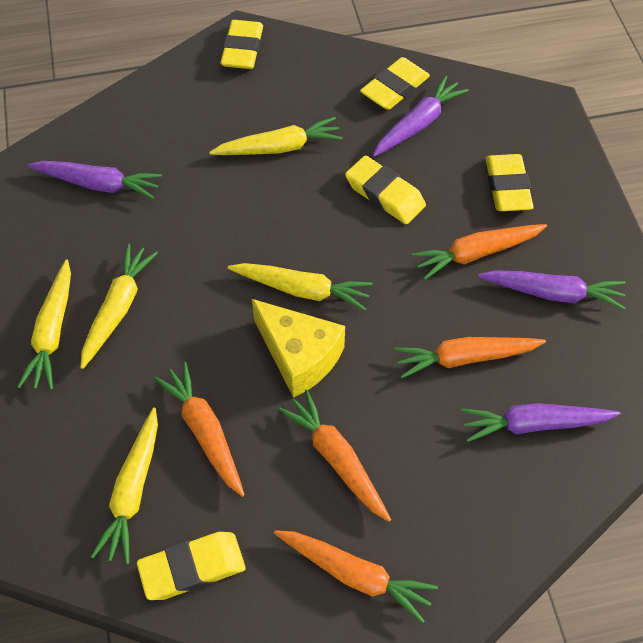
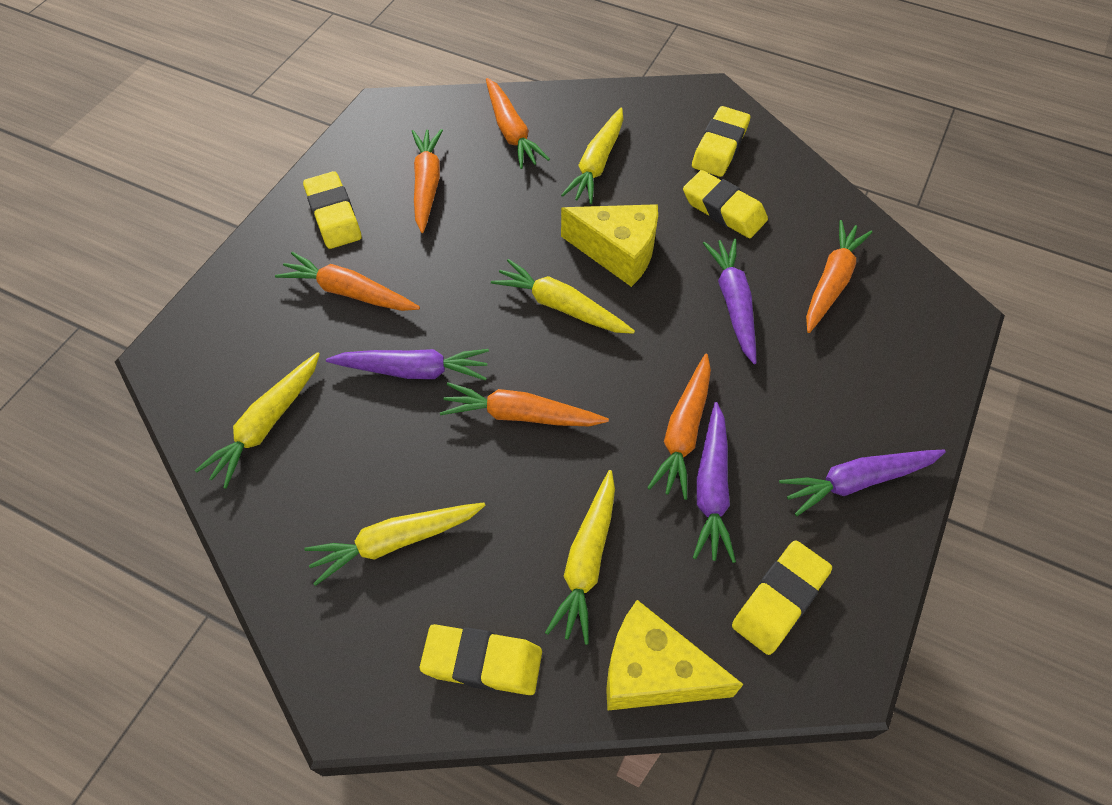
orange carrot: [154,362,245,497] [274,530,438,623] [278,390,391,522] [394,337,546,379] [411,224,547,280] = 5 -> [275,252,420,311] [412,129,443,233] [440,382,609,426] [486,78,550,169] [647,354,711,500] [806,220,872,333] = 6
yellow cheese: [252,299,345,398] = 1 -> [561,204,658,287] [606,600,744,711] = 2

